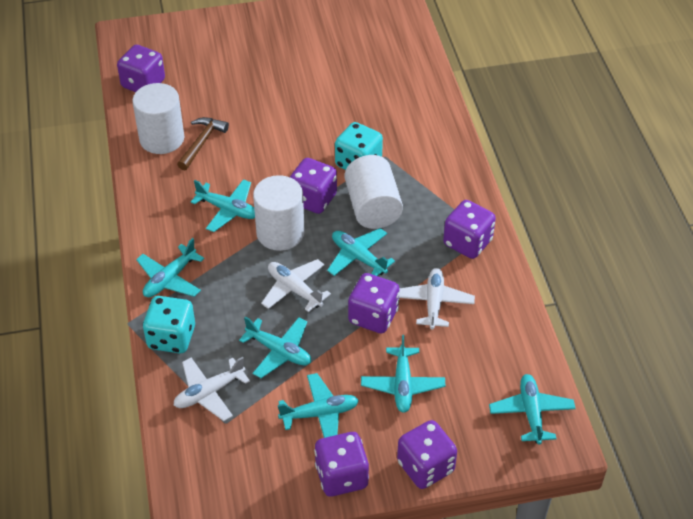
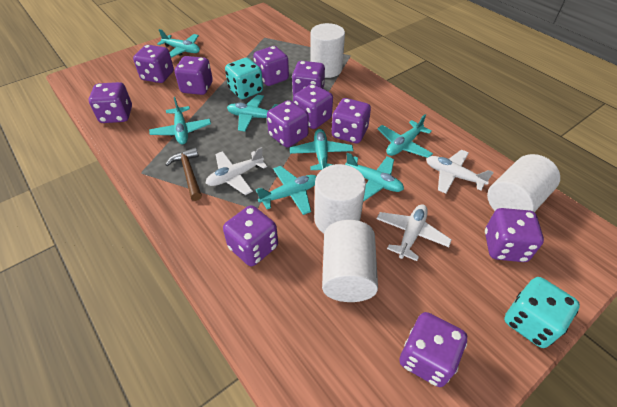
purple dice: [117,45,165,92] [290,158,337,214] [314,432,369,496] [348,273,400,333] [397,420,457,489] [443,200,496,259] = 6 -> [89,82,132,123] [133,45,174,83] [175,56,213,95] [223,205,278,266] [253,46,289,86] [267,100,309,148] [292,61,325,96] [293,84,333,129] [331,98,371,143] [399,312,467,387] [485,208,544,262] = 11
white cylinder: [132,83,184,154] [253,175,305,251] [345,155,403,229] = 3 -> [310,23,345,78] [314,164,366,233] [322,220,378,302] [487,154,560,212] = 4

